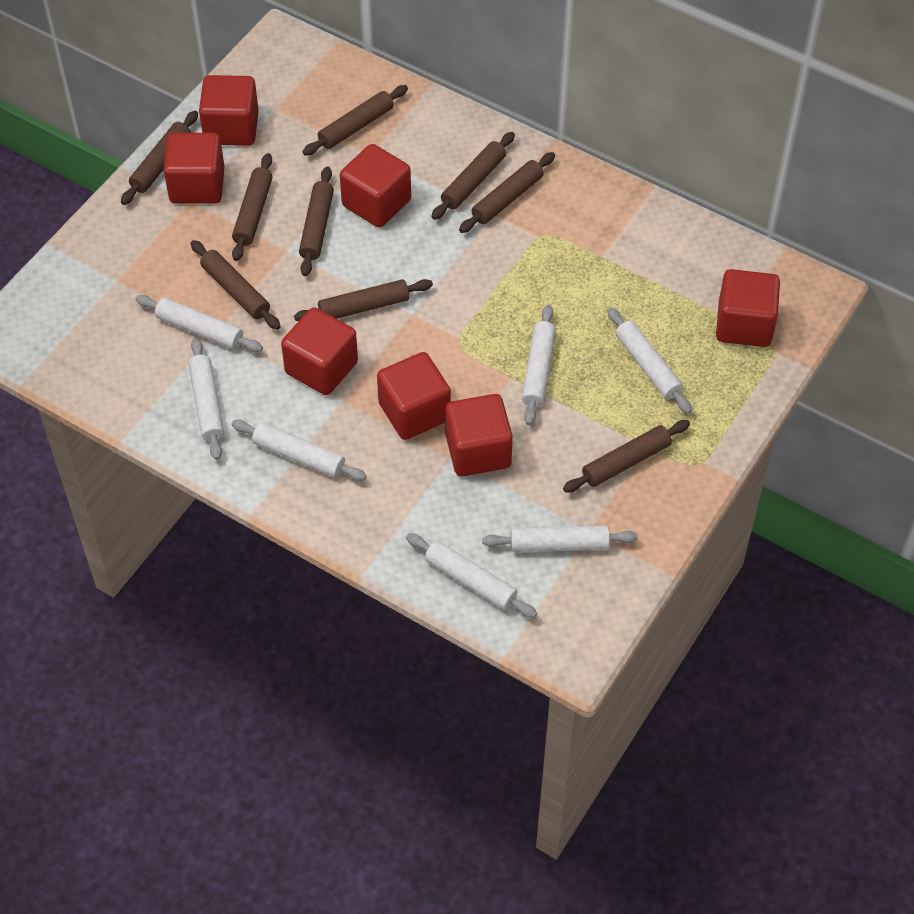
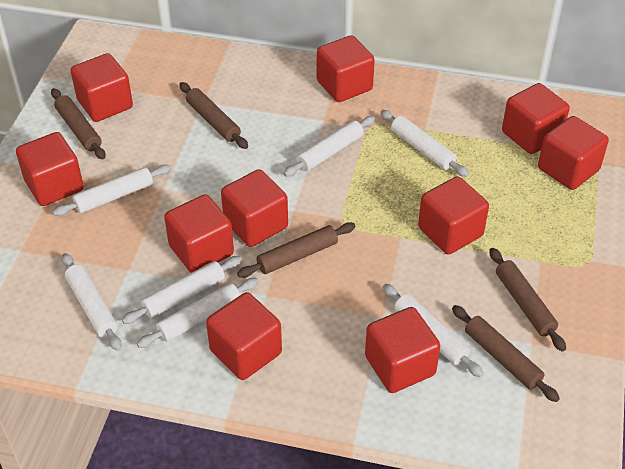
brown rolling pin: [121,111,198,205] [191,240,281,330] [232,153,273,261] [294,279,433,321] [299,166,334,276] [303,85,408,156] [431,132,515,220] [459,152,555,233] [563,420,690,493] = 9 -> [51,88,106,159] [179,82,248,149] [237,222,356,278] [452,305,560,402] [489,248,566,352] = 5
red cube: [164,133,225,204] [199,75,259,146] [281,307,358,395] [340,144,411,228] [377,352,451,440] [445,394,513,476] [716,269,780,347] = 7 -> [16,132,84,206] [71,53,133,122] [164,194,234,273] [206,292,282,380] [221,169,288,247] [317,35,375,102] [365,307,440,393] [418,176,489,254] [502,83,570,154] [538,116,609,190] = 10

